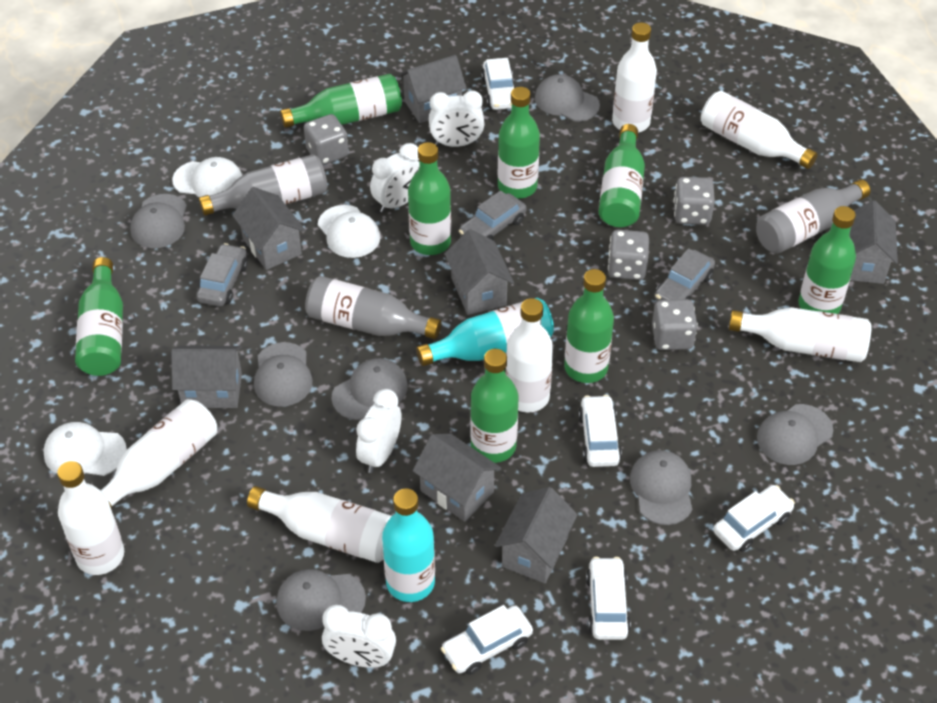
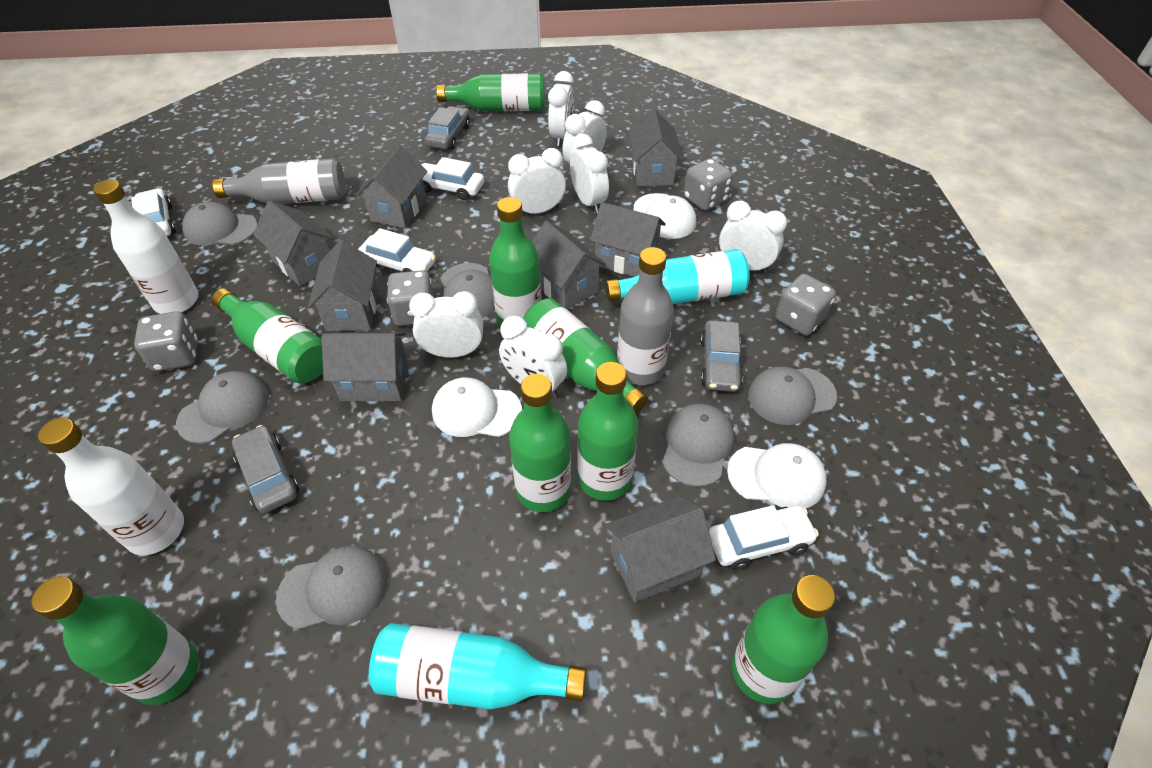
grey bottle: [199,154,327,216] [305,276,441,339] [756,179,870,254] = 3 -> [212,158,346,204] [617,247,674,385] = 2
grey cap: [130,194,187,248] [254,342,313,406] [276,569,366,631] [332,358,408,420] [535,74,600,121] [630,450,692,525] [757,404,833,465] = 7 -> [176,371,269,444] [182,202,258,246] [276,546,388,630] [440,263,495,317] [662,404,735,487] [748,367,837,425] = 6
grey house: [171,345,242,408] [232,187,305,270] [399,55,467,123] [413,434,501,521] [445,229,514,315] [495,487,578,583] [850,200,898,284] = 7 -> [253,200,333,286] [308,240,378,331] [321,332,409,401] [356,145,427,228] [532,221,606,309] [590,202,666,277] [605,496,716,602] [628,109,683,187] = 8
white bottle: [57,461,124,575] [101,399,217,508] [247,486,392,563] [506,298,553,413] [612,23,657,133] [701,91,818,169] [729,307,872,362] = 7 -> [38,418,184,555] [93,179,199,314] = 2
white car: [441,605,533,675] [481,58,514,110] [578,395,622,467] [586,557,631,640] [713,485,795,552] = 5 -> [131,188,176,236] [358,228,436,272] [421,157,484,200] [709,505,819,570] = 4
white clock: [322,605,396,668] [356,389,401,473] [370,143,420,213] [429,90,484,147] = 4 -> [409,291,483,358] [499,316,567,398] [508,148,566,214] [548,71,574,146] [562,100,607,164] [570,134,609,213] [719,201,787,273] = 7

